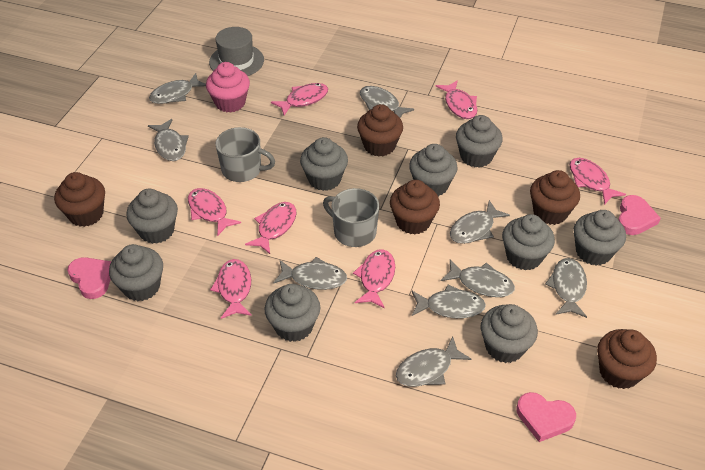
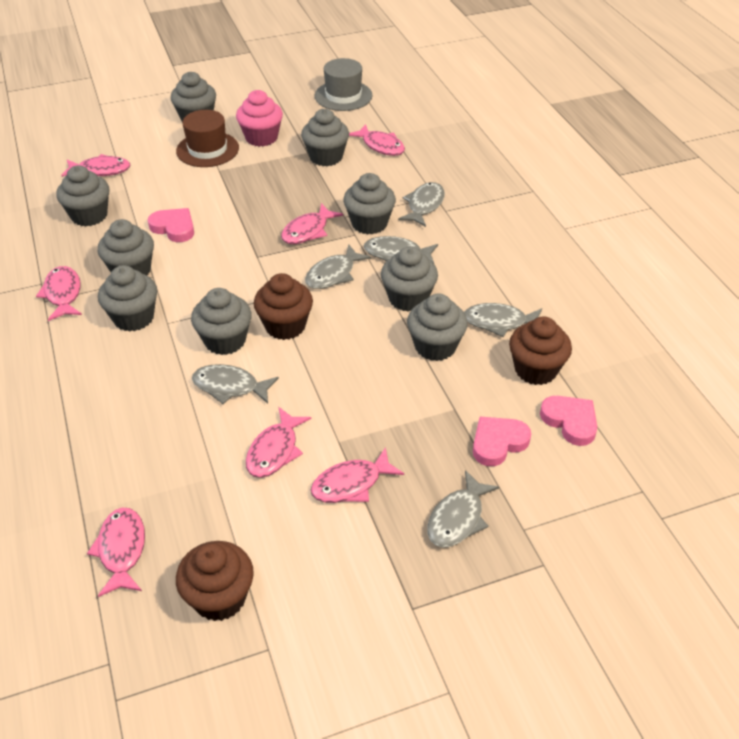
brown cupcake: [54,172,105,227] [357,104,403,157] [390,180,440,235] [530,170,580,225] [597,329,657,389] = 5 -> [176,541,254,621] [254,273,313,340] [509,316,572,385] = 3
brown hat: none = 0 -> [176,110,239,167] = 1
grey fish: [148,119,189,161] [149,73,206,104] [273,257,347,290] [360,86,414,118] [396,337,471,387] [412,284,486,318] [441,259,515,297] [450,200,510,244] [545,258,587,318] = 9 -> [192,364,279,404] [305,244,371,289] [364,236,438,263] [398,182,445,227] [427,470,499,547] [464,303,542,337] = 6
grey mug: [216,127,275,182] [323,188,379,247] = 2 -> none = 0

